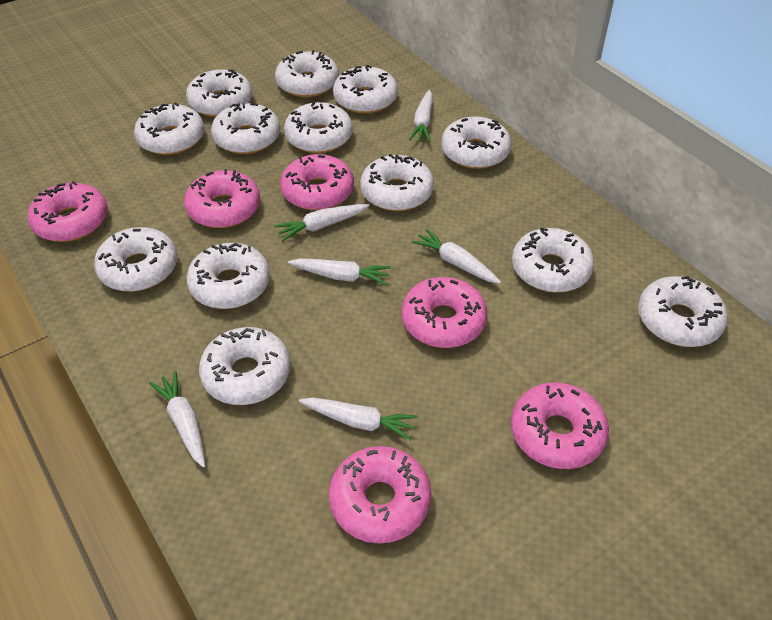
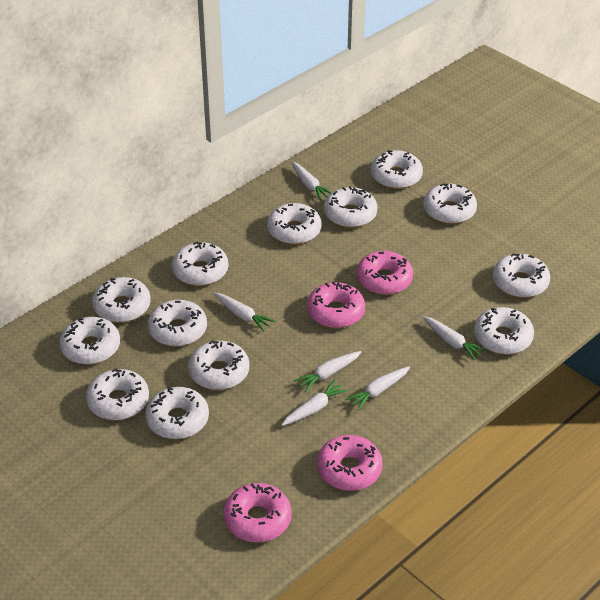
pink donut: [27,181,108,242] [184,169,260,228] [280,154,354,210] [329,446,431,544] [402,277,487,348] [511,383,609,469] = 6 -> [223,483,292,542] [307,281,365,328] [317,435,383,491] [356,251,413,295] = 4

